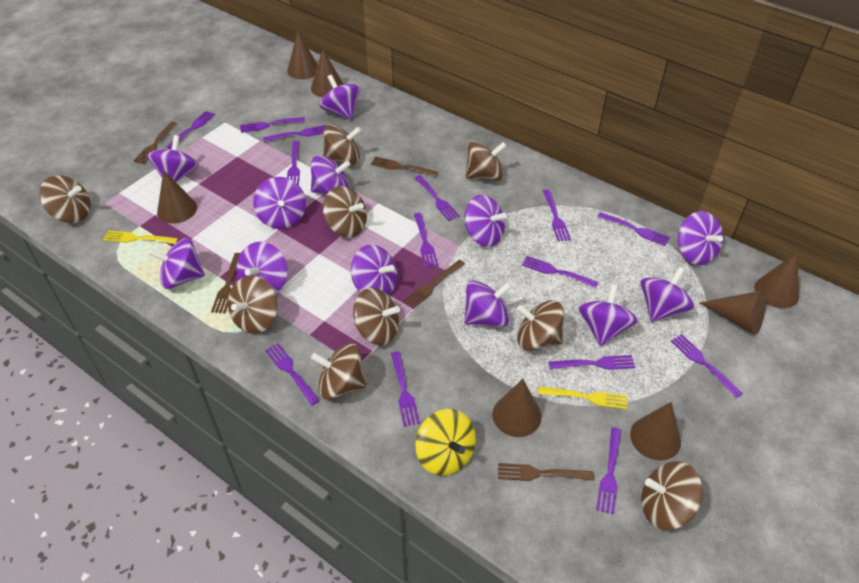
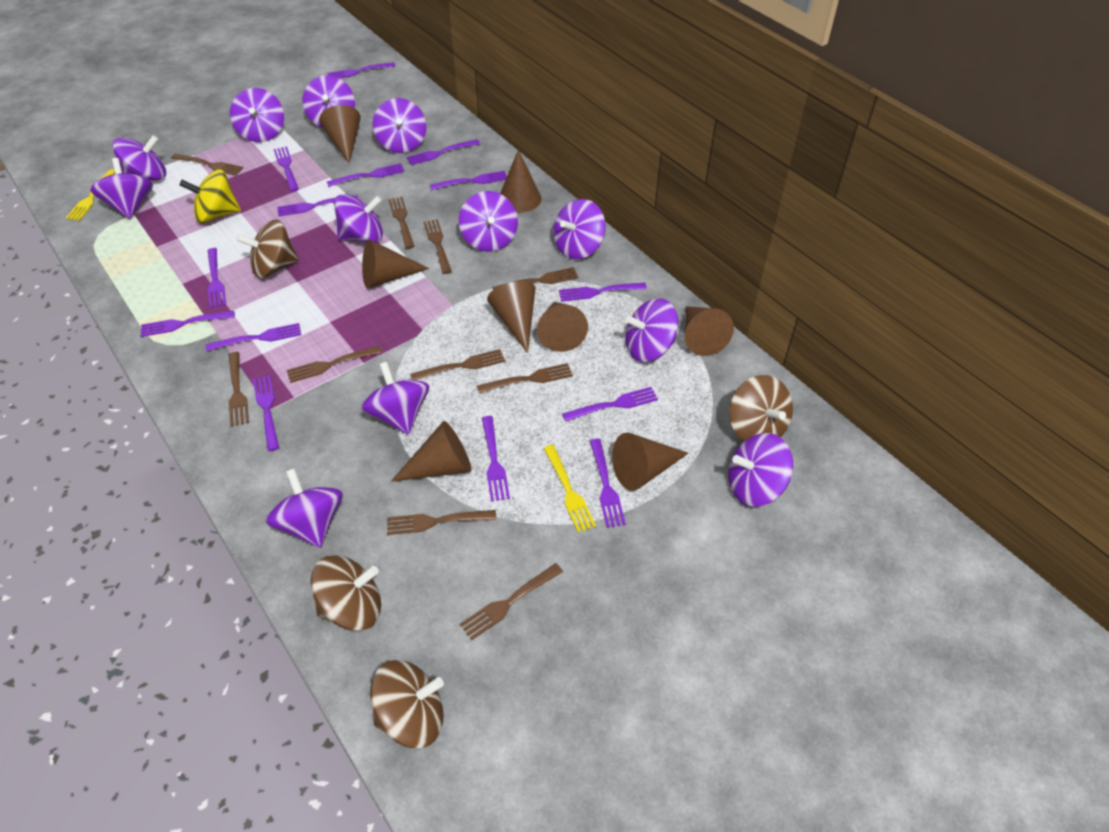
brown cone: [157,170,197,224] [287,32,318,79] [311,49,344,97] [492,379,542,437] [630,402,681,461] [700,290,766,335] [755,253,799,308] = 7 -> [319,105,361,163] [362,240,429,288] [391,421,471,482] [487,281,536,353] [500,150,542,213] [537,302,588,352] [612,433,688,491] [685,306,734,356] = 8
brown fork: [134,122,177,164] [211,253,241,314] [371,157,438,177] [403,260,465,308] [498,463,594,481] = 5 -> [171,154,243,175] [229,352,249,427] [287,346,382,383] [387,510,496,535] [388,197,415,249] [410,349,505,380] [424,219,452,274] [460,563,563,640] [477,363,573,393] [492,267,579,290] = 10
brown spinning top: [39,175,91,223] [228,275,278,334] [311,343,367,400] [323,124,361,164] [323,186,367,238] [353,288,400,345] [465,141,507,181] [517,300,564,351] [641,461,703,530] = 9 -> [237,219,299,278] [311,555,381,631] [370,660,444,748] [729,375,793,442] = 4

